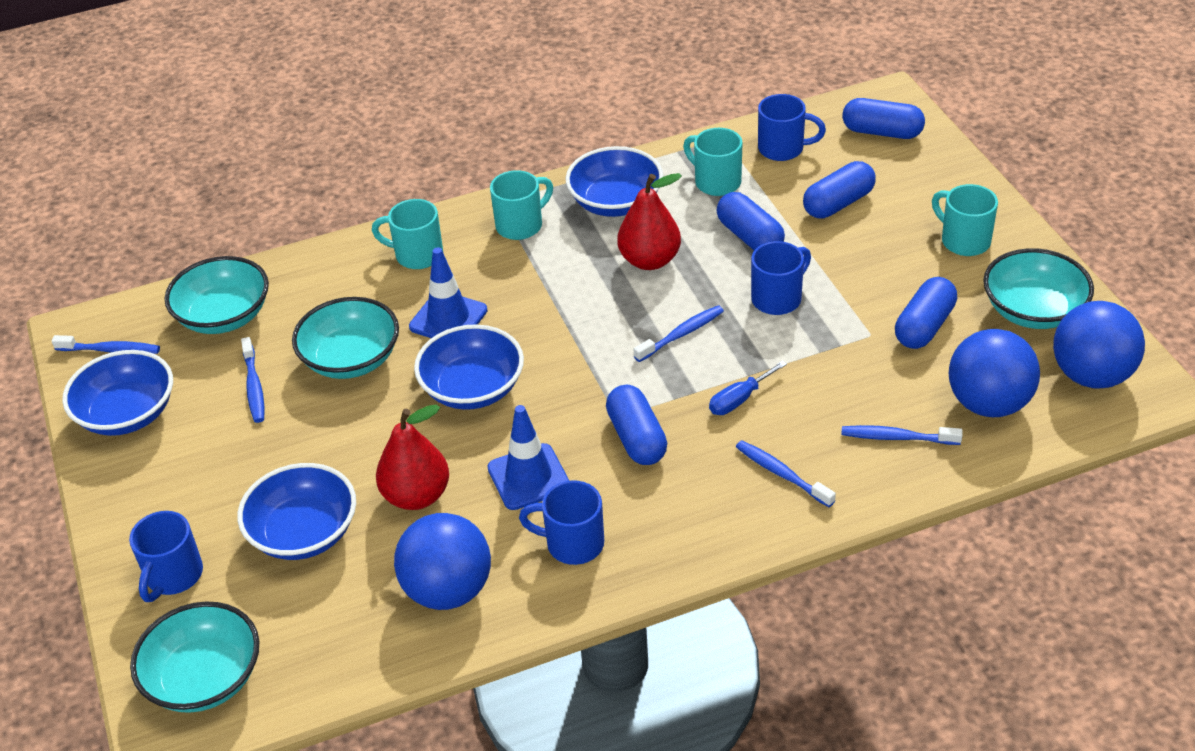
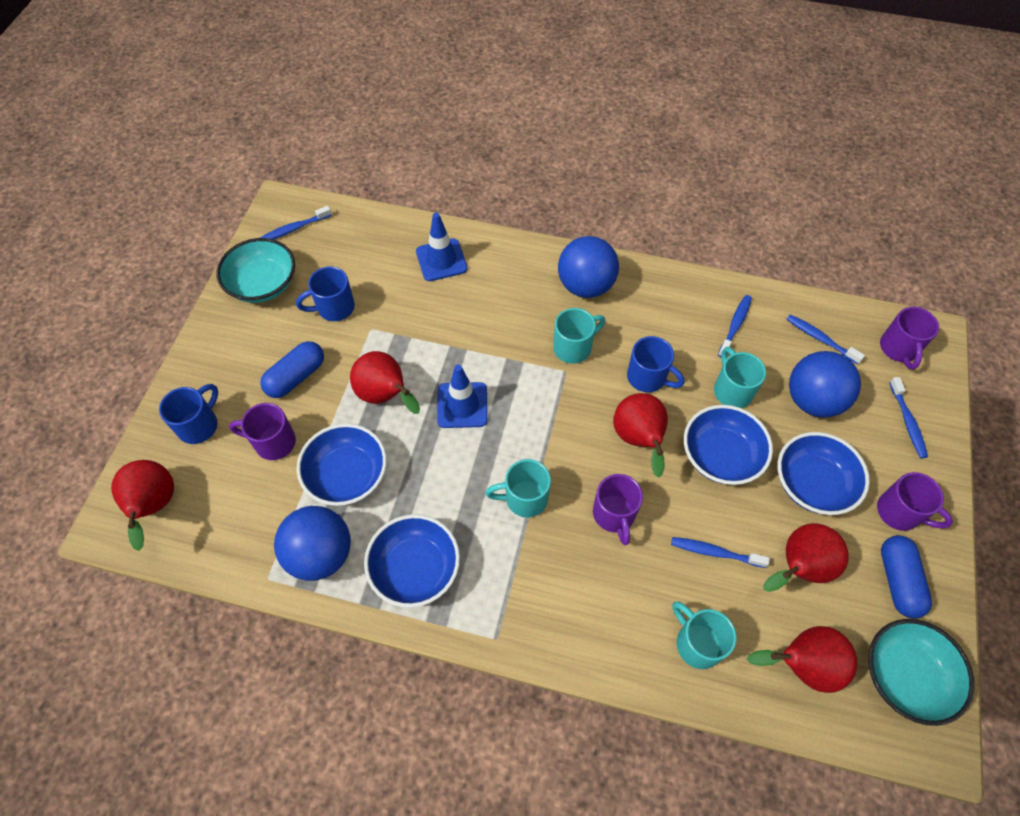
blue capsule: [606,385,667,465] [717,192,785,250] [803,161,876,219] [842,98,925,139] [895,277,957,349] = 5 -> [260,341,324,398] [881,535,932,618] = 2
blue mug: [129,511,203,602] [519,481,604,565] [751,241,811,315] [758,94,826,161] = 4 -> [159,384,218,444] [296,266,355,321] [627,336,684,392] = 3
blue screwdriver: [709,361,787,415] = 1 -> none = 0
purple mug: none = 0 -> [229,403,296,460] [593,474,643,545] [877,472,953,531] [880,307,939,370] = 4
red pear: [376,405,449,510] [617,173,682,270] = 2 -> [111,460,174,551] [350,351,420,414] [613,393,668,478] [747,626,857,693] [764,523,849,592] = 5
turquoise bowl: [130,601,260,713] [165,256,269,334] [292,297,399,379] [983,248,1094,329] = 4 -> [216,238,295,303] [868,619,975,726] = 2

